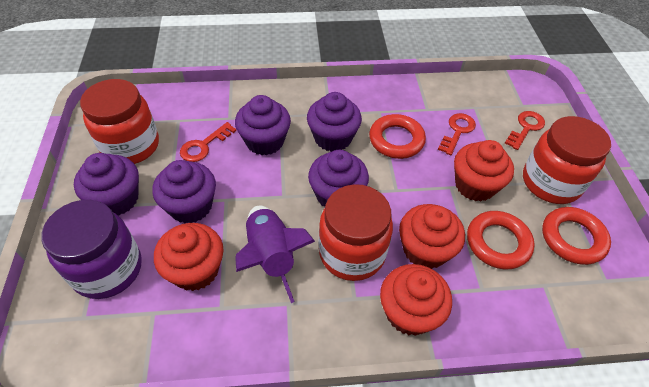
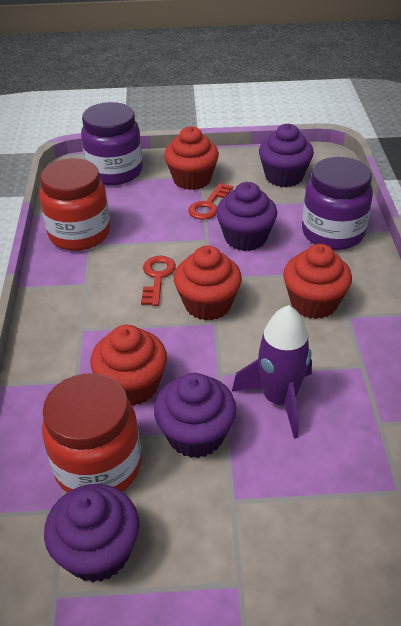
purple cupcake: [74,153,139,216] [153,160,216,223] [235,95,291,155] [307,92,362,152] [308,150,369,207] = 5 -> [44,484,139,582] [154,373,236,458] [216,182,277,251] [259,124,314,187] = 4
purple jar: [41,200,142,299] = 1 -> [81,102,143,185] [302,157,373,250] = 2
red jar: [80,79,159,164] [319,184,393,281] [523,116,611,204] = 3 -> [39,158,110,251] [42,373,141,492] = 2
red key: [180,122,237,162] [438,113,476,155] [505,111,545,150] = 3 -> [141,256,176,306] [188,182,233,220] = 2
red ring: [369,114,426,159] [467,211,535,269] [542,207,611,265] = 3 -> none = 0

